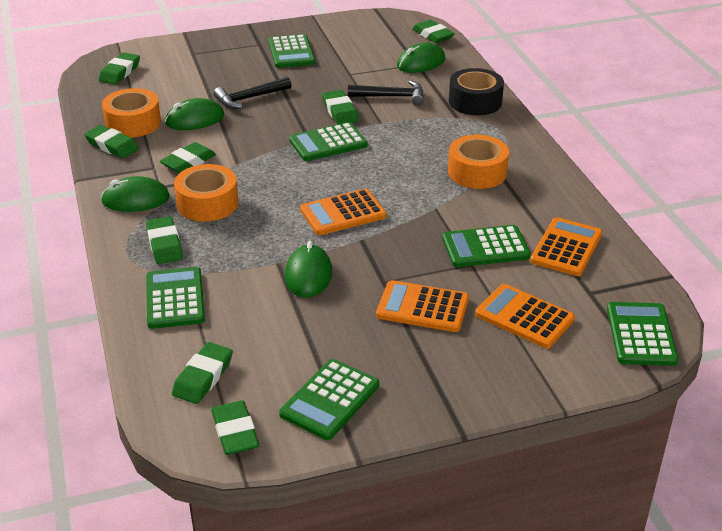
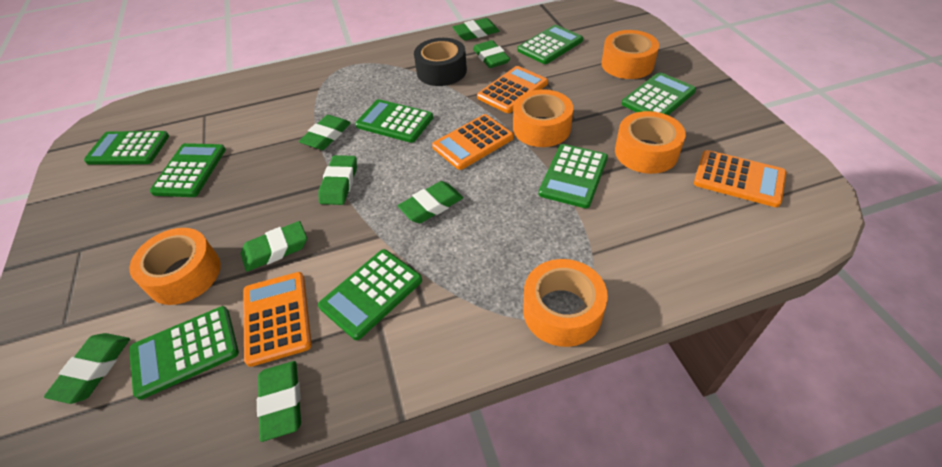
black hammer: [213,77,291,109] [348,80,424,106] = 2 -> none = 0
green calculator: [146,267,205,329] [268,34,315,68] [279,359,379,440] [289,122,368,161] [442,225,531,267] [607,302,678,366] = 6 -> [84,131,169,165] [129,306,239,400] [150,143,226,197] [318,249,422,340] [355,99,433,143] [517,25,583,64] [539,144,608,208] [622,72,696,115] = 8
green mouse: [101,176,170,212] [165,98,224,130] [285,241,332,298] [397,43,445,73] = 4 -> none = 0
orange tape: [102,88,161,138] [174,164,239,222] [448,135,509,189] = 3 -> [129,228,221,305] [513,90,573,147] [523,259,608,347] [601,30,659,79] [615,111,686,174] = 5

